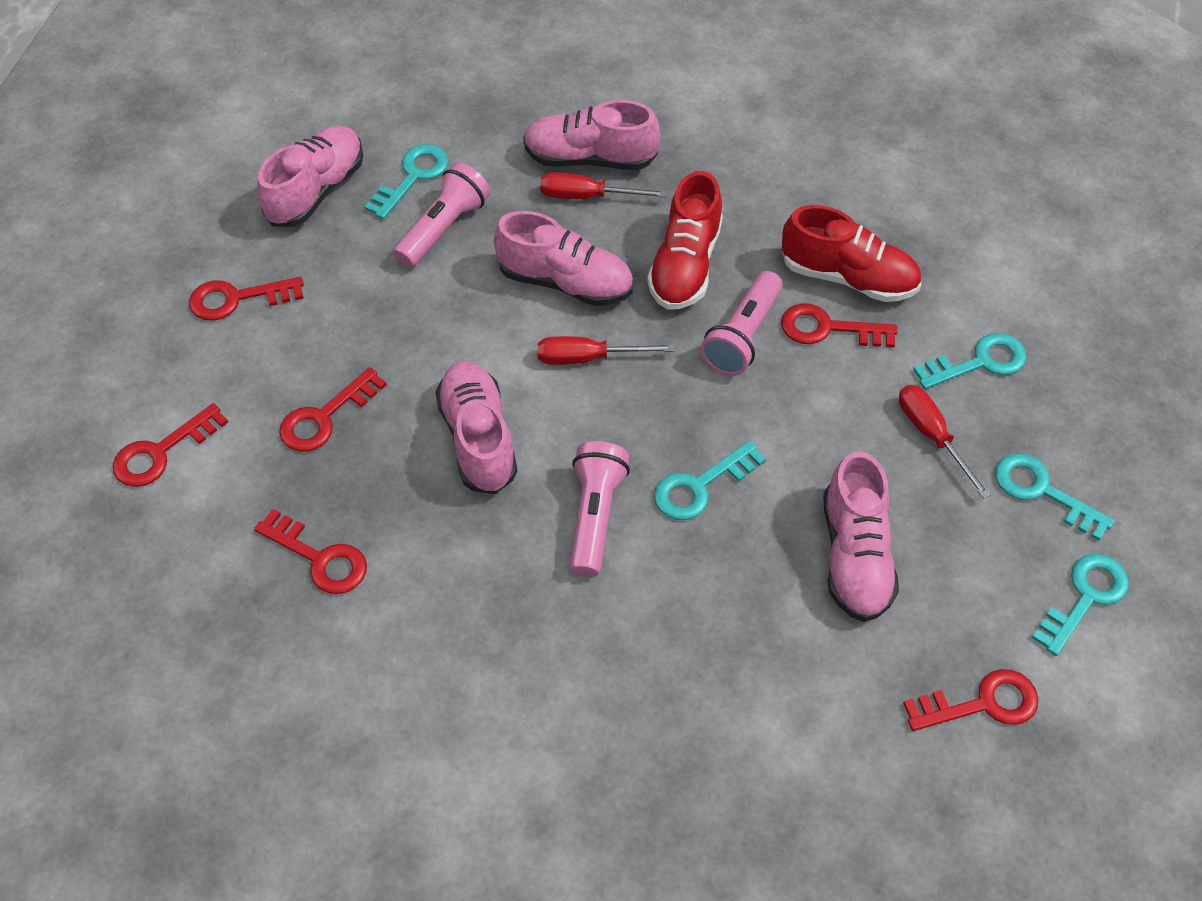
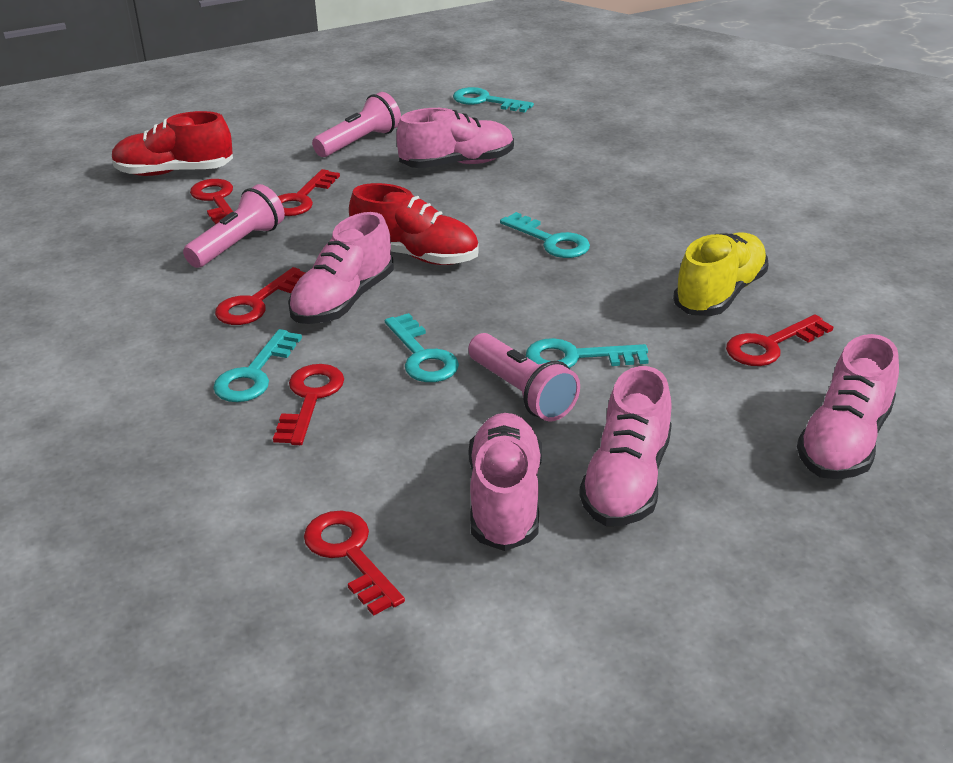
red screwdriver: [538,336,675,365] [540,172,667,199] [899,385,991,499] = 3 -> none = 0
yellow shoe: none = 0 -> [673,232,769,316] = 1

